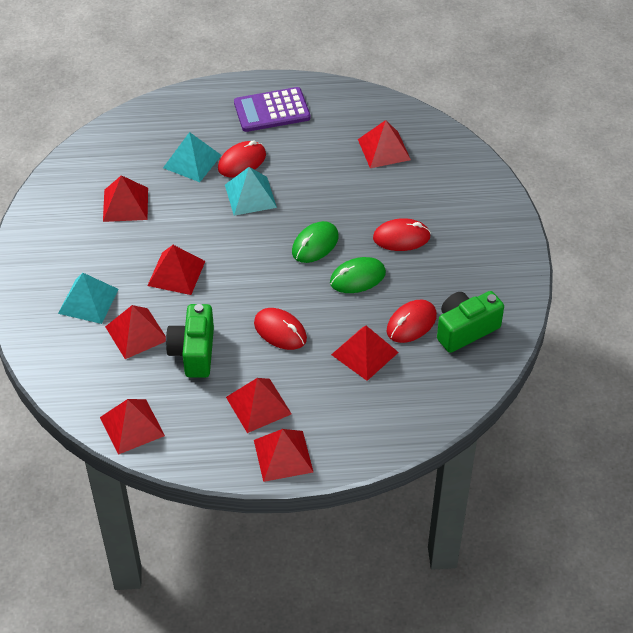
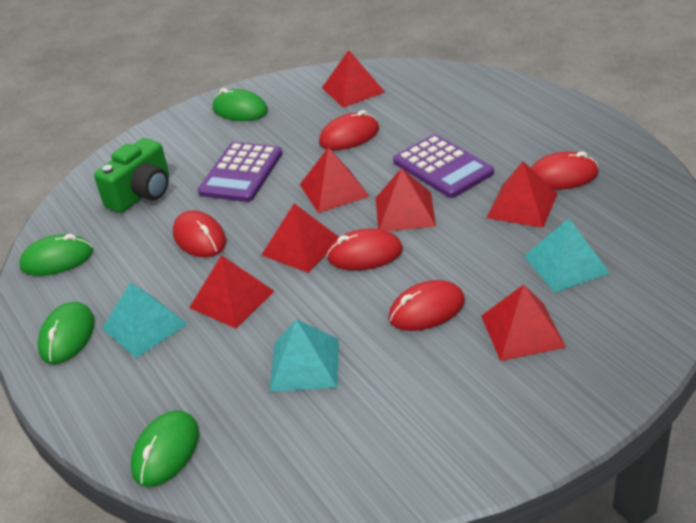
green camera: [166,304,214,378] [437,291,504,353] = 2 -> [94,138,169,213] = 1
green mouse: [292,221,339,263] [330,257,386,293] = 2 -> [19,234,93,276] [38,302,95,364] [131,410,199,487] [213,88,268,121] = 4
purple calculator: [234,87,310,132] = 1 -> [198,142,282,202] [393,135,494,198] = 2
red mouse: [218,140,266,177] [254,308,307,350] [373,218,431,251] [387,299,437,343] = 4 -> [173,210,226,257] [319,110,379,150] [326,228,403,270] [389,280,465,331] [531,151,599,190] = 5
red pyramid: [100,399,165,455] [103,175,148,222] [105,305,166,359] [147,245,205,295] [226,378,292,433] [254,429,313,482] [331,326,399,381] [358,120,411,168] = 8 -> [189,255,275,329] [262,203,339,273] [300,148,370,213] [322,50,385,108] [376,168,436,231] [481,285,566,361] [486,161,557,228] = 7

